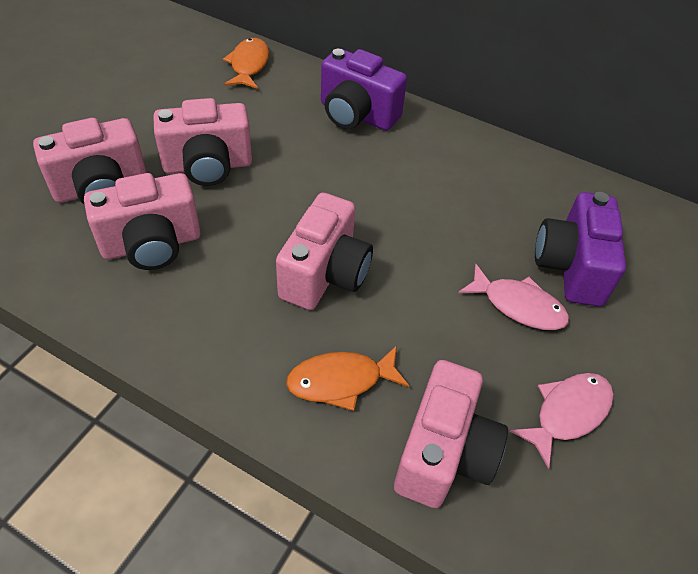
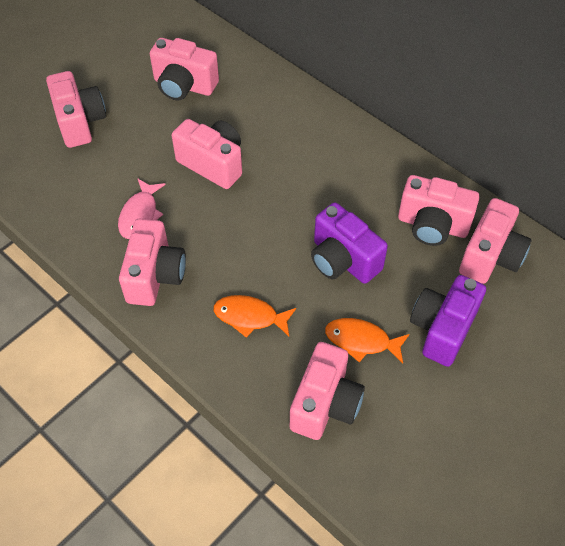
pink camera: [33,118,147,205] [84,173,201,270] [153,98,252,186] [276,193,373,310] [394,360,508,508] = 5 -> [46,71,106,148] [119,219,186,306] [150,38,219,100] [172,119,242,189] [290,342,365,440] [398,175,480,246] [459,198,531,284] = 7
pink fish: [458,264,569,330] [510,373,614,469] = 2 -> [118,178,166,239] = 1

